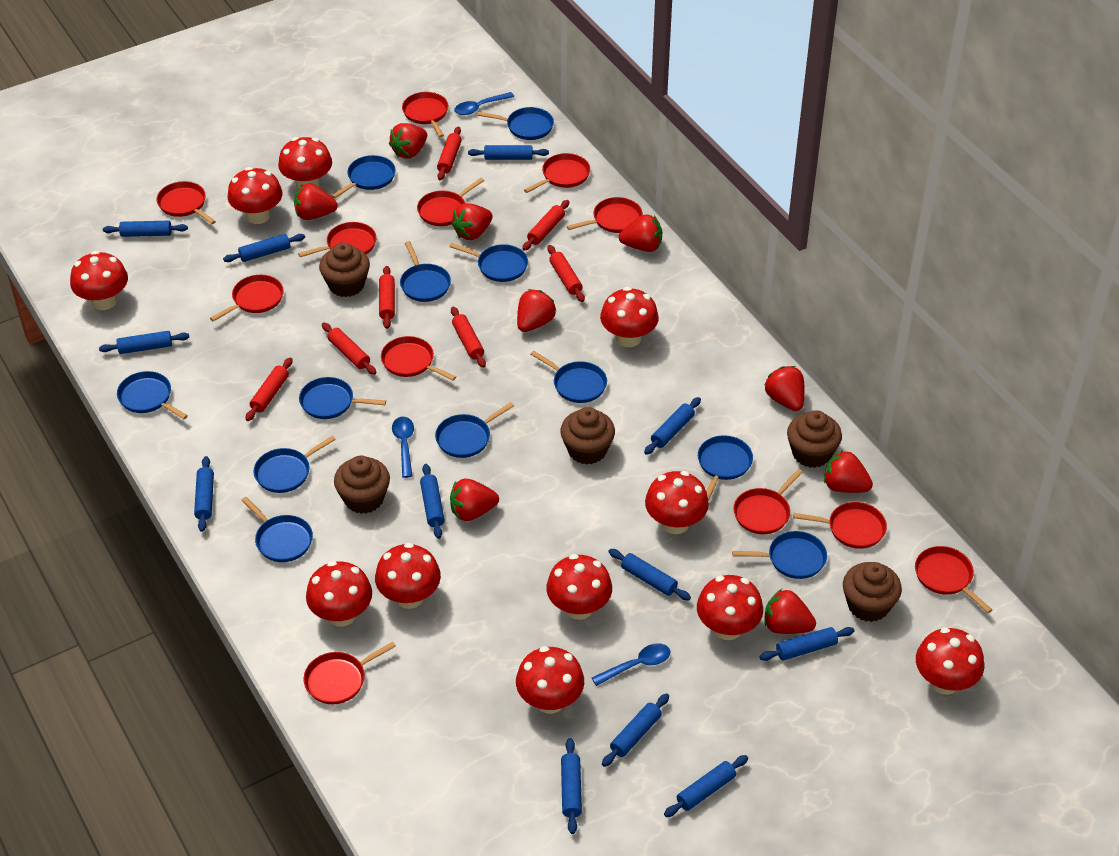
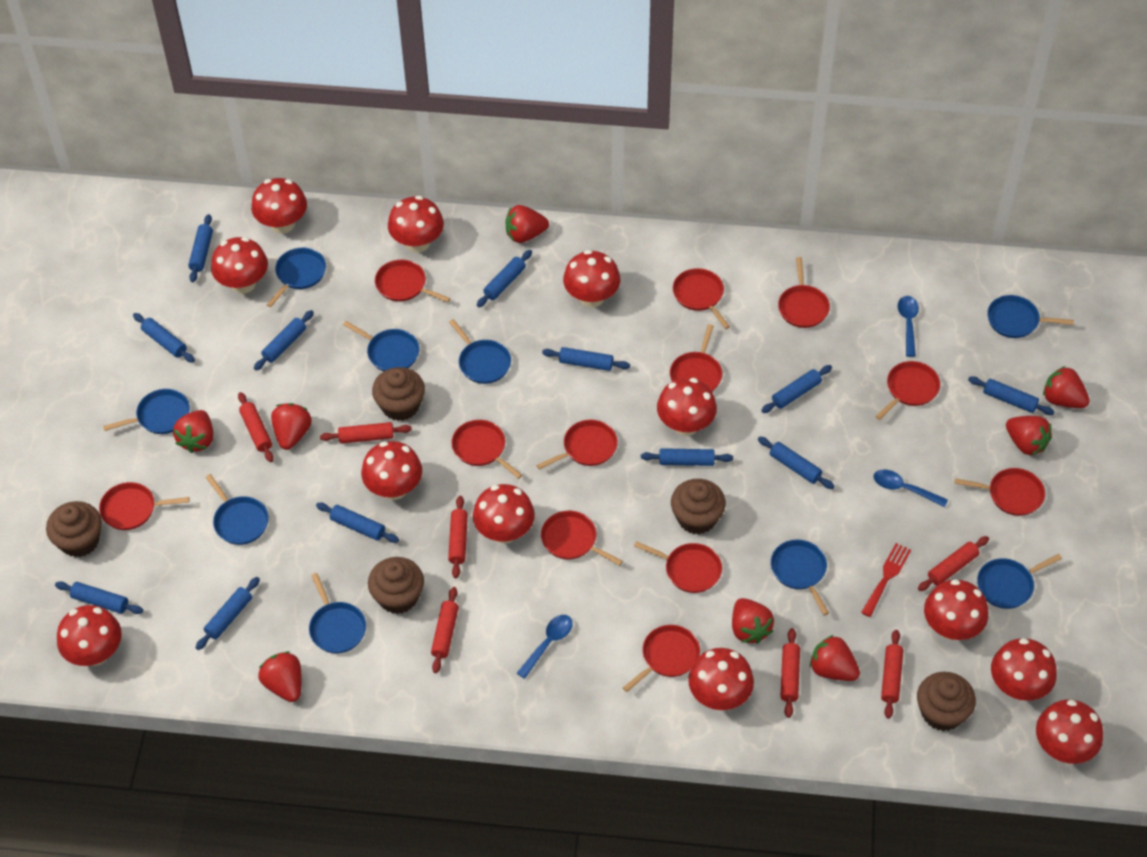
blue pan: [117,371,188,419] [241,497,313,562] [254,436,336,493] [299,377,386,419] [331,155,396,198] [400,241,451,302] [435,402,514,458] [449,243,528,282] [478,107,554,140] [530,351,607,403] [698,435,753,501] [732,531,827,579] = 12 -> [103,389,190,434] [205,474,269,545] [267,248,326,307] [309,573,366,653] [343,321,419,371] [449,319,511,384] [771,540,829,615] [977,554,1062,609] [987,295,1074,338] = 9
red fork: none = 0 -> [861,543,911,617] = 1
red mushroom: [70,251,128,310] [228,167,282,224] [278,137,332,189] [306,561,372,627] [375,543,441,609] [516,646,584,714] [546,554,612,620] [600,287,659,347] [645,471,709,534] [697,575,763,640] [916,627,984,695] = 11 -> [57,605,122,666] [211,237,268,294] [251,178,307,234] [361,441,422,500] [388,196,444,253] [473,484,535,543] [563,250,620,308] [657,378,717,436] [688,648,754,710] [924,579,988,640] [991,638,1057,701] [1036,700,1103,764] = 12
red strawberry: [294,183,338,220] [389,123,427,159] [450,479,499,521] [451,203,493,240] [517,289,556,332] [619,214,662,252] [764,366,805,411] [764,589,816,634] [824,450,873,493] = 9 -> [173,410,213,453] [258,651,302,702] [271,403,312,450] [505,205,549,243] [732,598,774,644] [810,635,860,681] [1006,416,1052,455] [1043,366,1090,408] = 8

